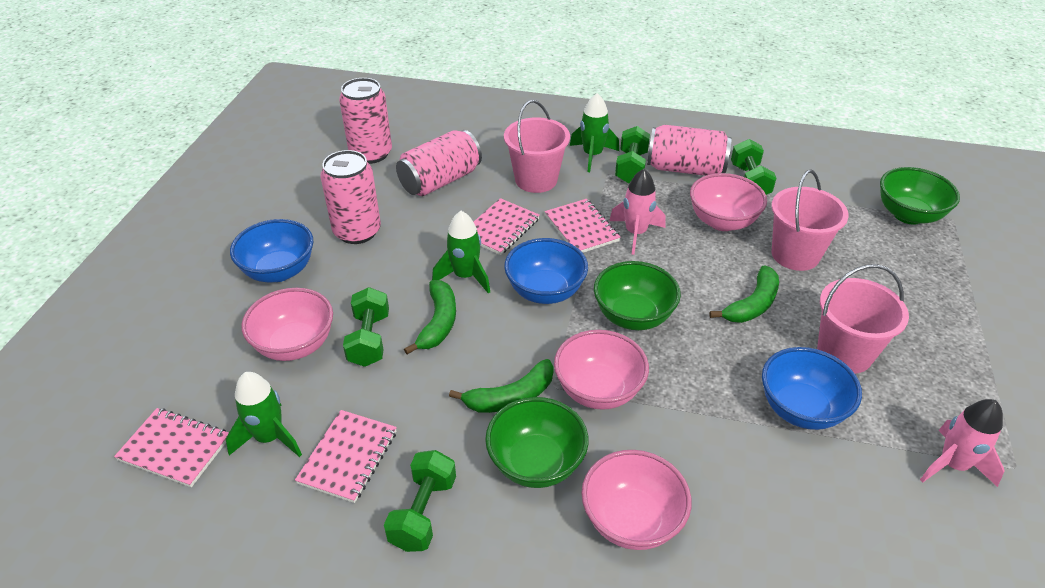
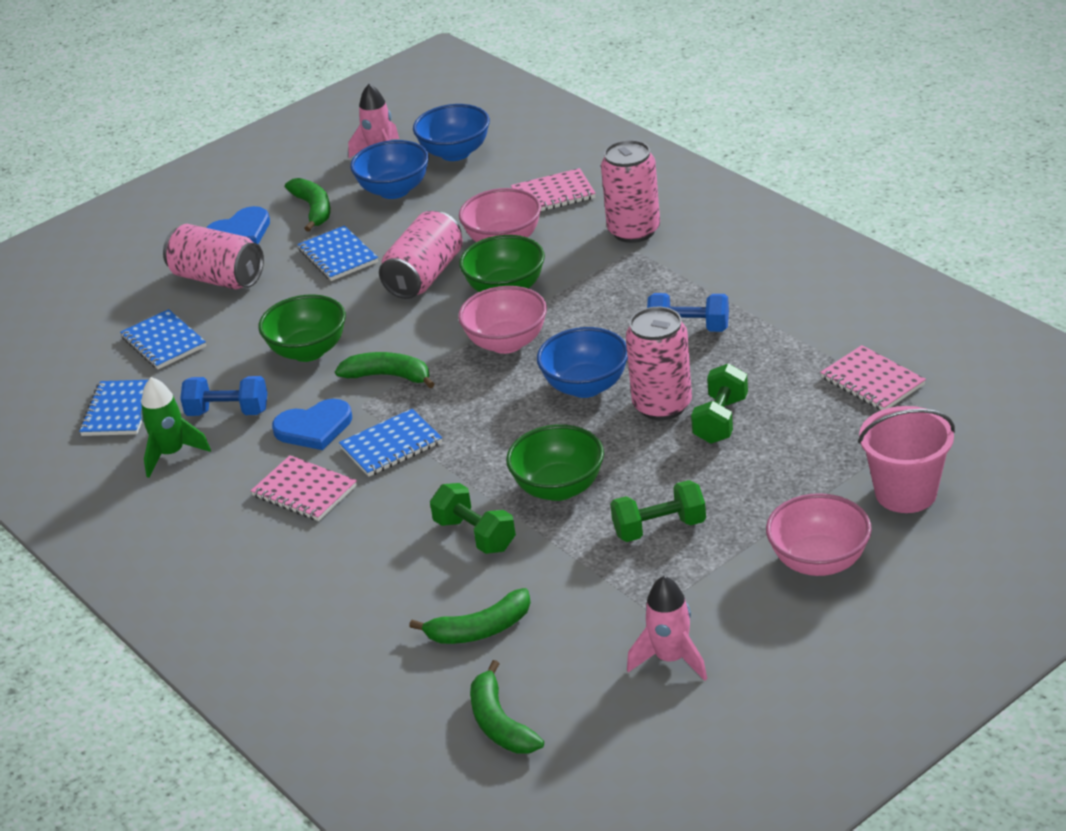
blue dumbbell: none = 0 -> [180,376,268,416] [647,293,729,332] = 2
blue heart: none = 0 -> [206,206,270,244] [272,399,352,450] = 2
blue notebook: none = 0 -> [79,380,148,436] [120,309,206,369] [297,226,378,281] [339,409,442,477] = 4
green banana: [404,280,456,355] [449,359,554,413] [709,265,779,323] = 3 -> [285,178,331,232] [335,352,434,388] [409,588,531,644] [470,660,544,754] = 4
green dumbbell: [343,287,389,367] [384,450,456,552] [615,126,650,184] [731,139,776,195] = 4 -> [430,483,516,554] [610,480,706,542] [691,363,748,444] = 3
green rocket: [226,372,302,457] [432,211,490,294] [570,93,619,172] = 3 -> [141,377,211,478] = 1
pink bowl: [241,288,333,361] [554,330,649,410] [581,450,692,550] [690,173,767,231] = 4 -> [458,286,547,354] [459,188,541,242] [766,493,872,576] = 3
pink bucket: [504,100,570,193] [772,170,849,271] [817,264,909,374] = 3 -> [858,406,955,513] = 1
pink notebook: [114,408,229,487] [295,410,397,503] [474,198,540,255] [545,199,621,253] = 4 -> [251,455,357,521] [511,168,596,211] [820,345,926,410] = 3

